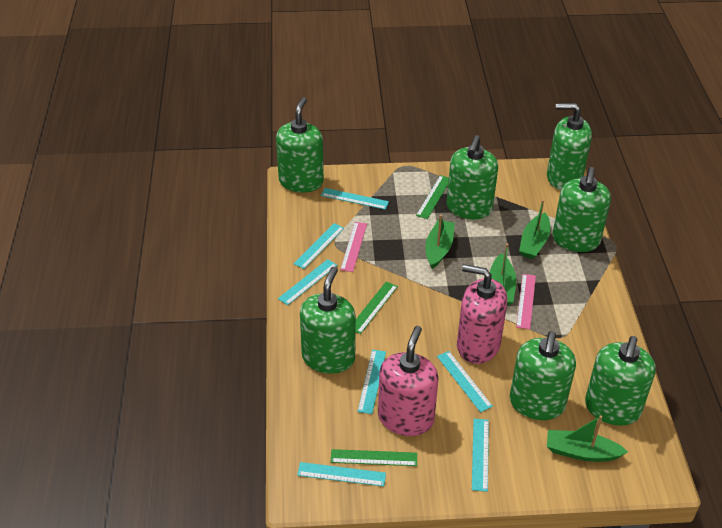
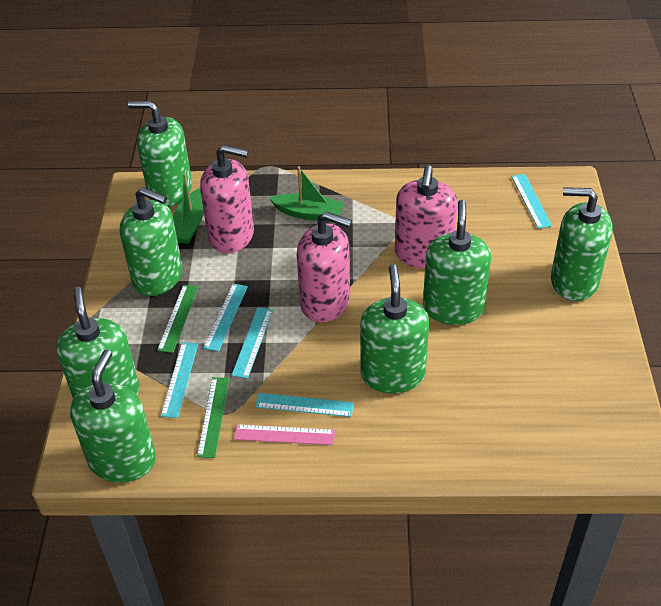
green boat: [426,215,455,269] [490,243,516,306] [519,200,550,259] [547,415,628,462] = 4 -> [173,173,204,244] [269,166,345,221] = 2
green ruler: [331,449,417,466] [356,281,398,334] [416,175,449,219] = 3 -> [157,285,198,353] [197,377,229,458] = 2
pink ruler: [340,222,367,272] [516,274,536,330] = 2 -> [234,424,335,445] = 1
pink soap dispenser: [378,326,439,436] [457,264,507,364] = 2 -> [200,145,254,253] [296,211,352,322] [395,165,457,269] = 3
turquoise ruler: [278,259,337,305] [293,223,344,269] [297,462,386,487] [321,188,389,210] [357,349,386,414] [437,351,493,412] [472,419,489,492] = 7 -> [161,342,198,418] [203,284,248,352] [231,307,273,379] [255,393,354,417] [511,174,552,229] = 5

